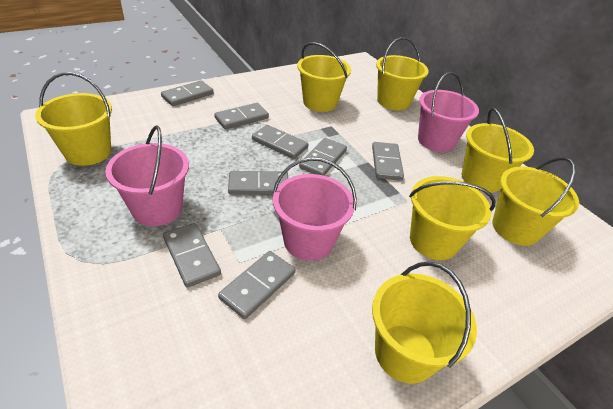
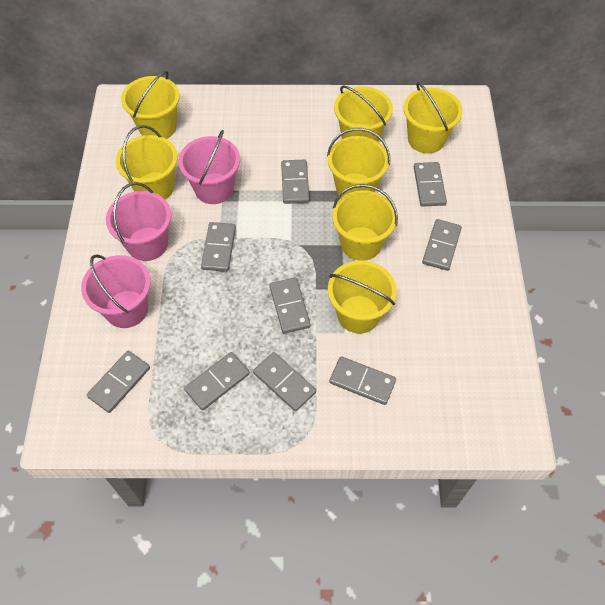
grey domino: [161,80,214,106] [163,223,221,288] [214,103,269,129] [218,251,295,319] [228,171,288,195] [252,125,308,159] [299,138,347,176] [372,142,404,181] = 8 -> [87,351,150,413] [184,352,250,410] [201,222,236,272] [253,352,316,412] [270,277,311,334] [281,160,309,204] [329,356,396,405] [414,162,447,207] [422,219,462,271] = 9

